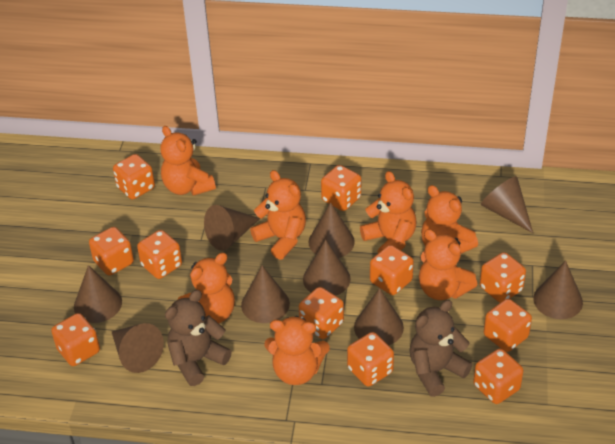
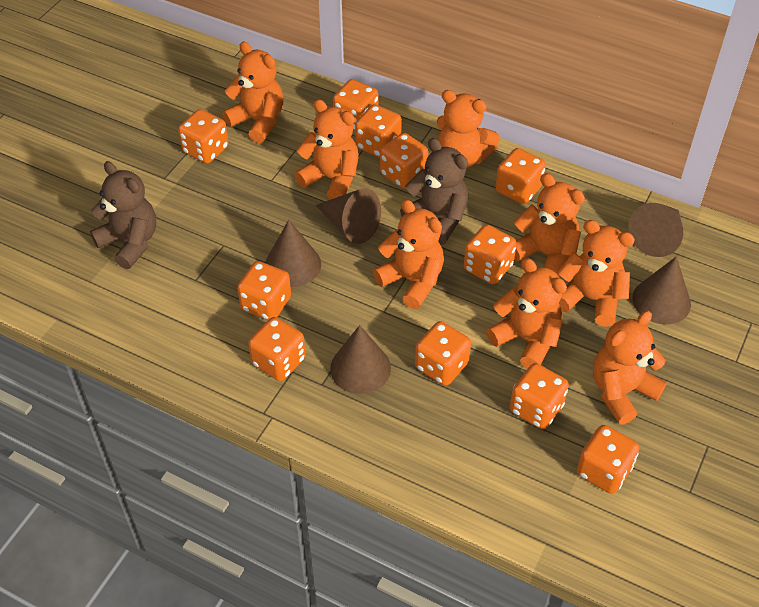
brown cone: [74,265,122,323] [112,323,164,373] [204,205,260,251] [241,265,290,323] [303,240,350,296] [308,202,355,258] [354,288,404,345] [481,176,533,233] [533,261,583,319] = 9 -> [265,220,321,287] [316,188,381,244] [330,325,391,394] [628,203,683,257] [632,257,691,325] = 5
orange teddy bear: [160,126,216,196] [177,253,235,323] [250,170,306,260] [264,316,330,385] [360,171,417,253] [419,229,477,300] [421,185,478,254] = 7 -> [222,42,284,143] [295,99,359,200] [373,199,444,309] [437,90,500,168] [486,258,567,369] [514,173,585,278] [557,220,635,327] [593,311,667,425] = 8

